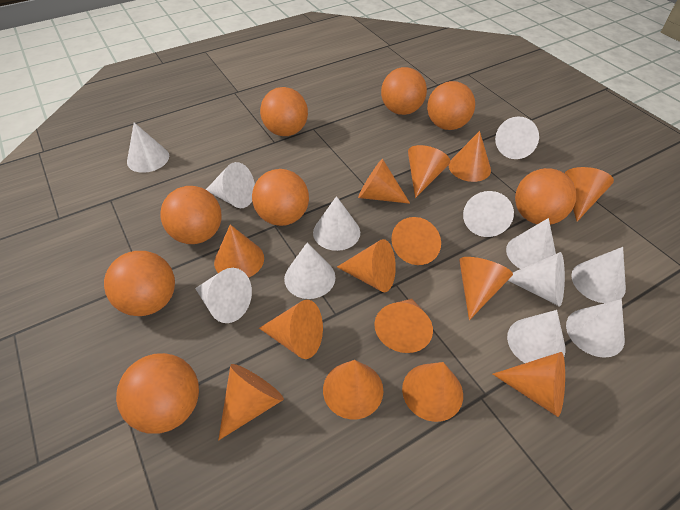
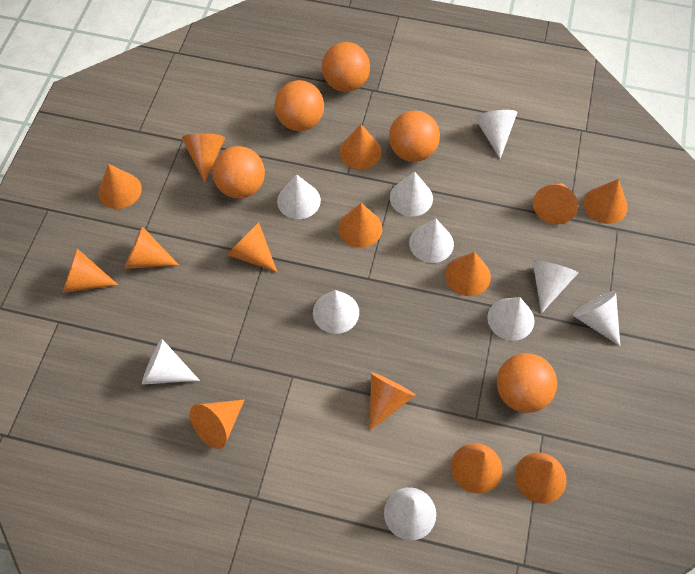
orange ball: [104,251,175,316] [116,353,199,434] [160,186,222,244] [252,169,309,226] [260,87,308,136] [381,67,427,115] [427,81,475,130] [515,168,576,225] = 8 -> [212,146,265,199] [275,80,324,131] [322,42,370,92] [389,110,440,162] [497,353,557,413] = 5
white cone: [127,123,169,173] [195,268,252,323] [206,162,255,208] [284,243,336,299] [313,196,360,251] [463,191,514,237] [495,116,539,159] [506,218,556,269] [507,310,566,363] [508,252,565,306] [566,299,625,358] [571,247,626,303] = 12 -> [142,339,200,385] [277,174,321,219] [313,290,359,334] [384,487,436,540] [390,171,433,217] [409,218,454,263] [475,110,517,159] [487,297,534,341] [532,260,578,314] [573,291,620,346] = 10

